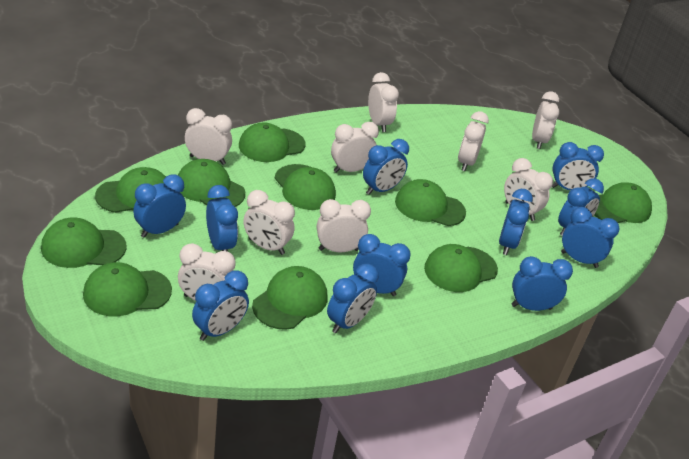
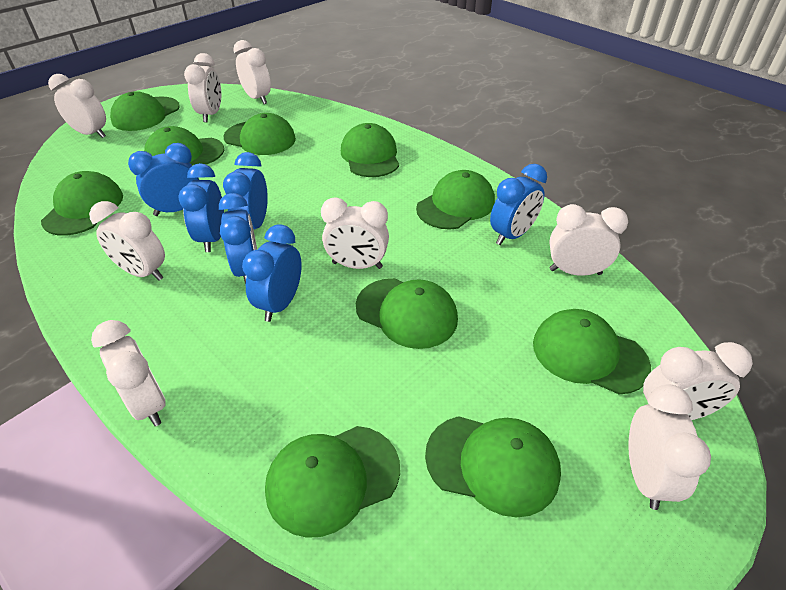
blue clock: [133,174,186,238] [192,270,249,341] [206,185,238,252] [327,264,379,333] [353,234,411,296] [363,139,409,195] [499,189,533,255] [511,256,573,311] [552,142,604,190] [558,178,604,236] [561,207,619,268] = 11 -> [128,143,199,216] [178,163,224,252] [219,193,257,284] [223,152,268,229] [242,224,302,322] [490,164,547,245] = 6

